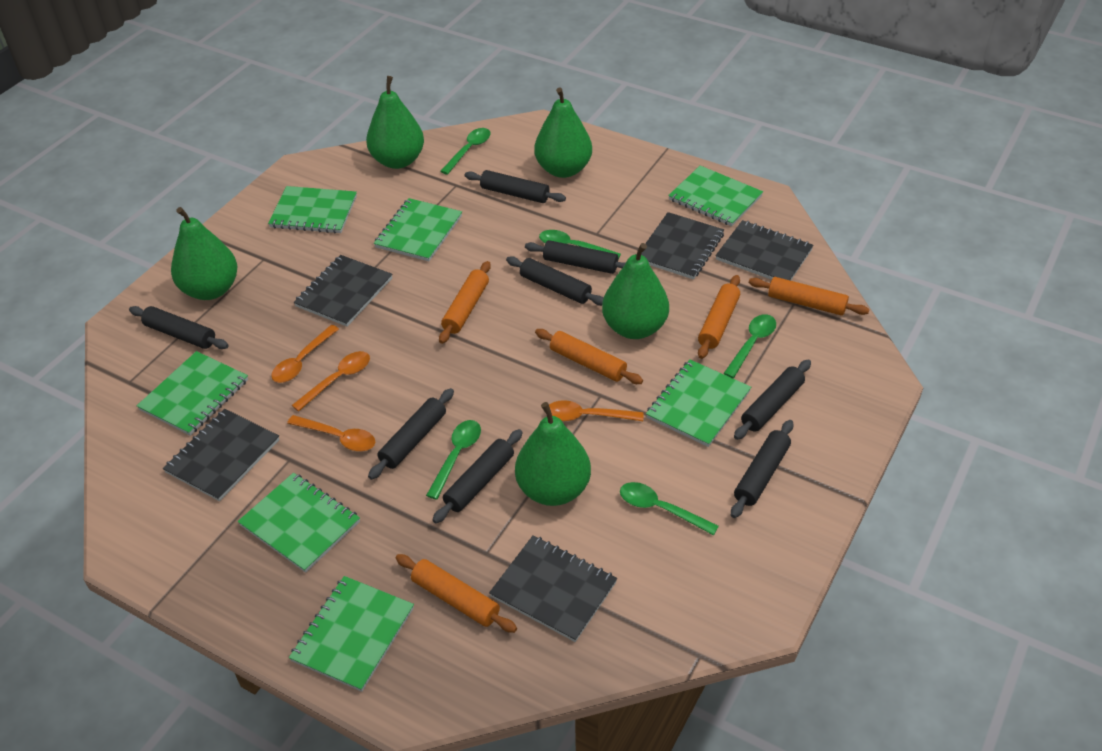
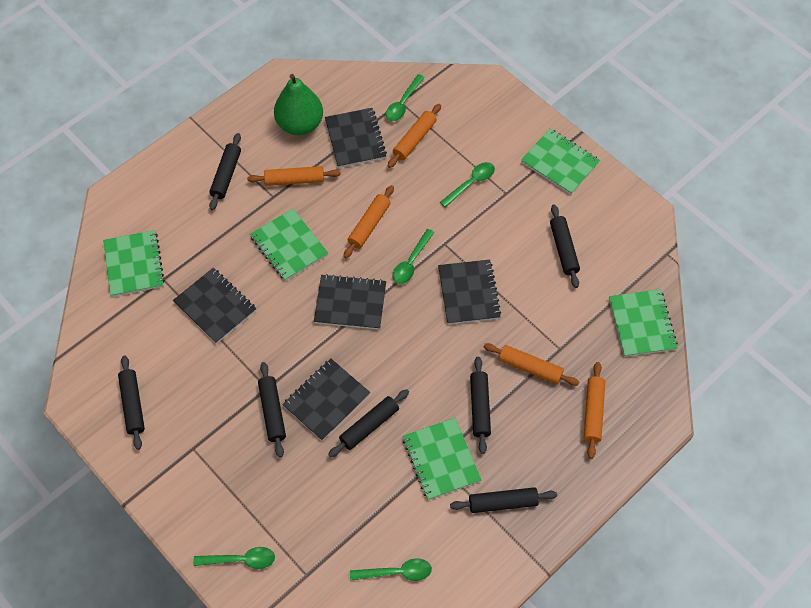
black rolling pin: [129,306,229,349] [368,388,454,480] [432,429,523,523] [465,170,566,203] [506,256,603,306] [525,240,626,274] [731,420,794,518] [734,359,811,440] = 8 -> [118,355,145,450] [209,133,241,210] [258,362,286,458] [328,389,409,457] [450,487,557,513] [470,357,491,454] [550,204,580,288] = 7
green notebook: [137,351,248,436] [238,473,360,573] [268,186,357,233] [289,576,414,692] [374,198,462,261] [646,360,751,447] [668,166,763,226] = 7 -> [103,230,165,297] [250,209,328,281] [403,418,481,500] [521,129,600,195] [609,289,678,357] = 5
green pear: [171,207,238,300] [366,76,424,169] [515,402,591,506] [534,87,592,178] [602,243,669,339] = 5 -> [274,74,323,136] = 1
orange spoon: [271,325,339,383] [287,415,375,451] [291,351,370,412] [549,400,644,421] = 4 -> none = 0

